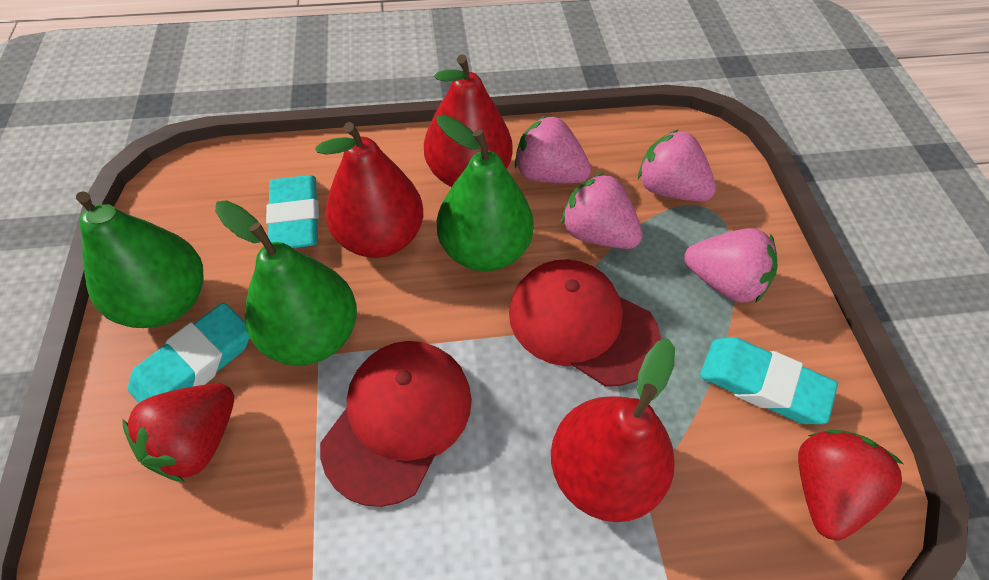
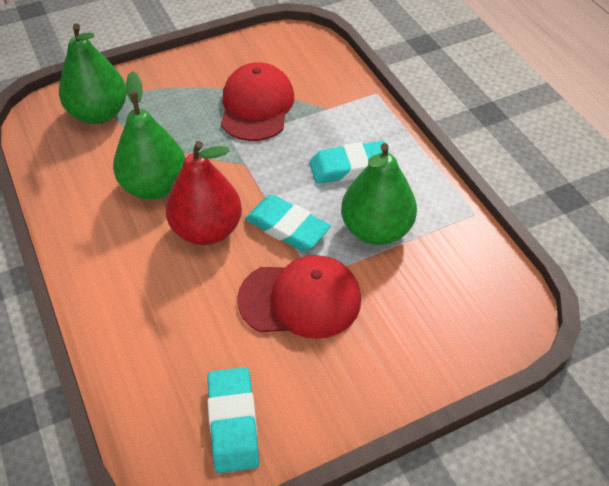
pink strawberry: [515,115,591,183] [561,172,643,249] [638,129,716,202] [684,228,778,303] = 4 -> none = 0
red pear: [315,122,423,258] [424,54,513,187] [551,339,675,522] = 3 -> [166,141,242,245] = 1
red strawberry: [123,383,234,482] [798,430,903,540] = 2 -> none = 0

